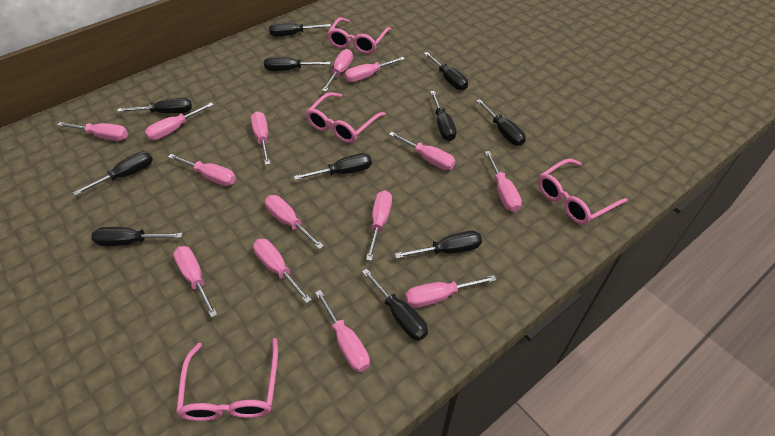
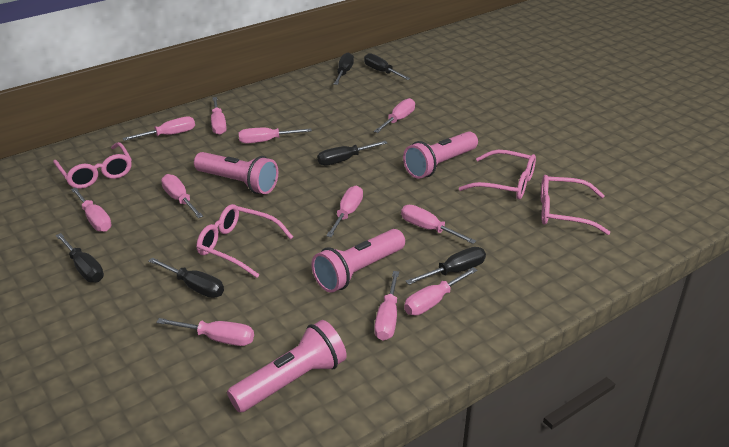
black screwdriver: [73,151,153,196] [92,227,183,246] [117,98,192,114] [264,57,330,71] [269,23,331,36] [294,153,372,180] [362,268,428,340] [395,231,482,259] [424,52,468,90] [430,91,457,141] [476,99,526,146] = 11 -> [56,233,104,282] [148,258,224,298] [317,141,387,166] [334,53,354,85] [364,53,410,80] [405,247,486,285] = 6
pink flashlight: none = 0 -> [194,152,278,194] [227,320,347,413] [311,229,405,293] [403,131,478,179] = 4
pink screwdriver: [57,122,128,141] [145,102,214,140] [168,154,236,186] [173,246,217,318] [251,111,270,165] [253,239,311,303] [265,195,324,249] [315,290,370,372] [322,49,353,92] [344,57,405,82] [366,190,392,261] [389,132,455,170] [405,275,496,308] [485,151,522,212] = 14 -> [71,188,112,232] [123,116,195,141] [156,318,254,346] [161,174,203,218] [211,97,227,135] [239,128,312,144] [326,186,363,237] [374,98,415,133] [374,271,399,340] [401,205,476,244] [404,267,478,315] = 11

